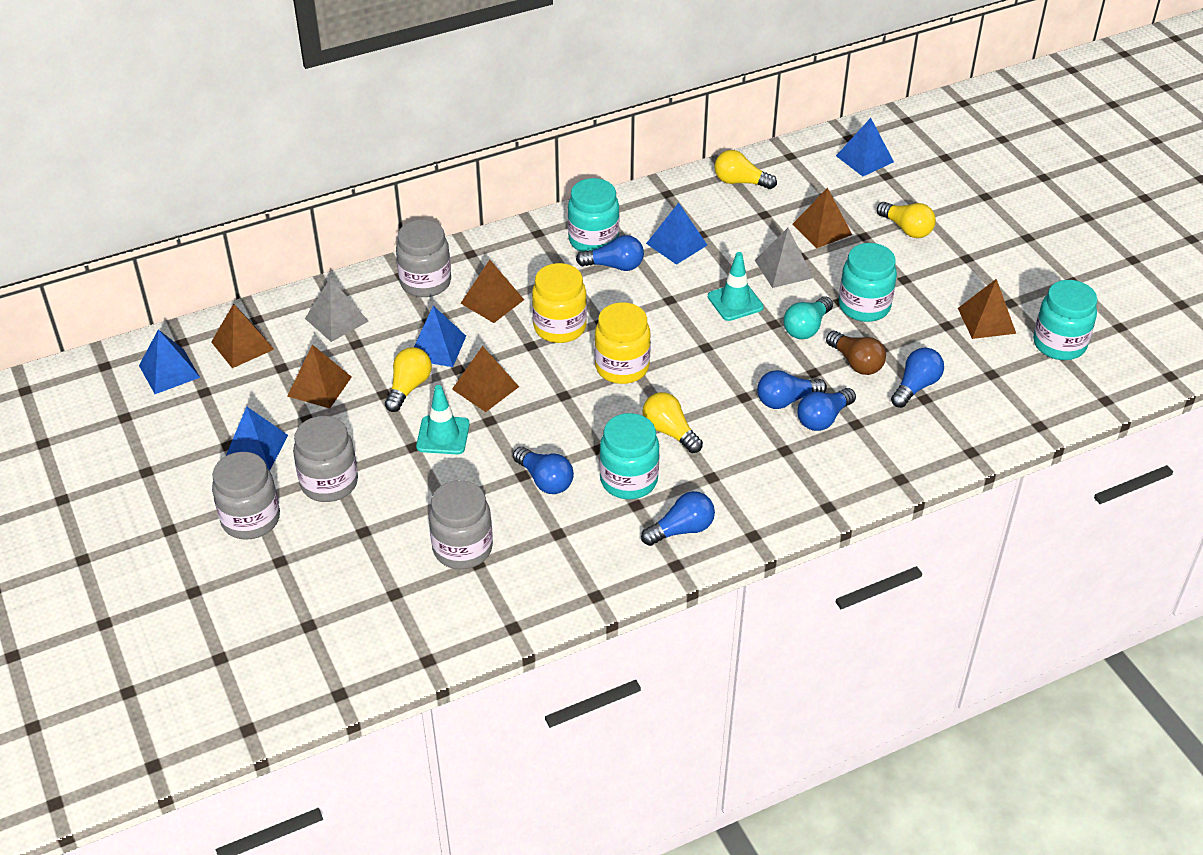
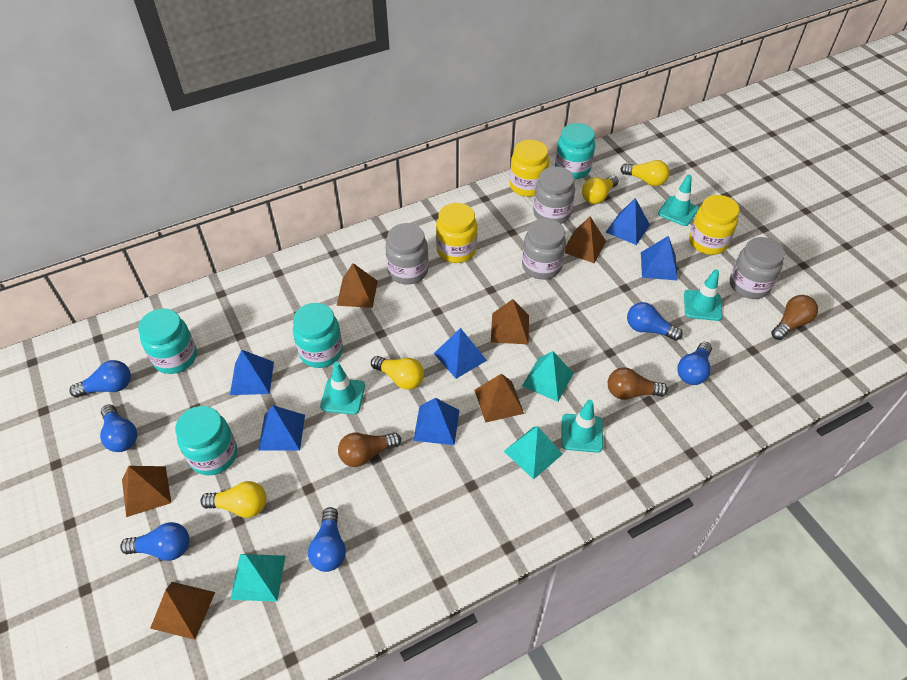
blue pyramid: [139,329,200,394] [226,407,288,470] [414,306,466,367] [646,203,707,265] [836,118,894,177] = 5 -> [230,350,274,395] [258,405,305,451] [413,398,460,445] [434,328,487,379] [605,198,650,245] [641,236,678,281] = 6
brown light bulb: [826,331,886,375] = 1 -> [338,433,401,467] [608,367,668,400] [771,295,818,340] = 3
grey pyramid: [305,278,369,342] [755,228,813,288] = 2 -> none = 0
turquoise light bulb: [783,296,833,339] = 1 -> none = 0
turquoise pyramid: none = 0 -> [230,554,286,602] [504,426,563,480] [522,351,574,402] = 3
turquoise traffic cone: [416,385,470,454] [708,252,764,321] = 2 -> [320,362,365,415] [561,400,603,453] [658,175,699,226] [684,269,722,321] = 4
yellow jar: [532,263,587,343] [594,302,651,384] = 2 -> [436,203,477,263] [510,140,549,197] [689,195,739,255] = 3

